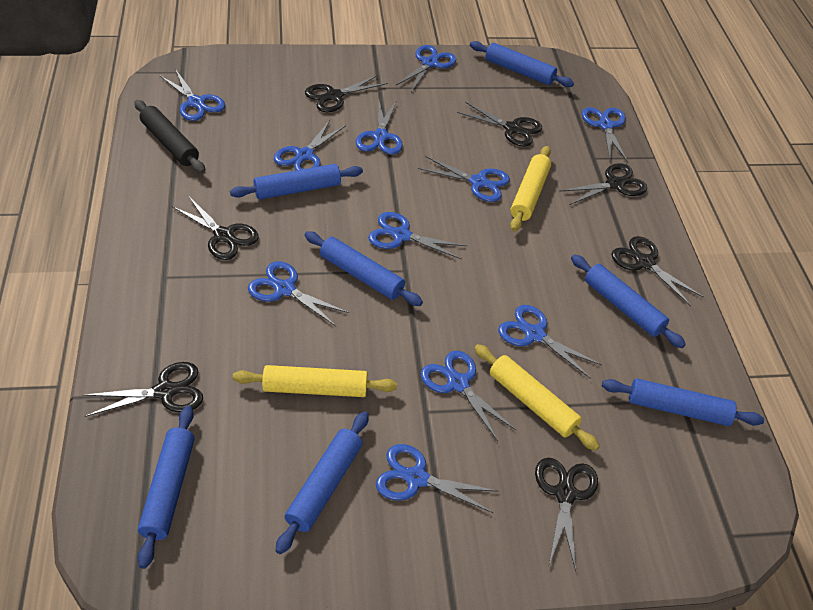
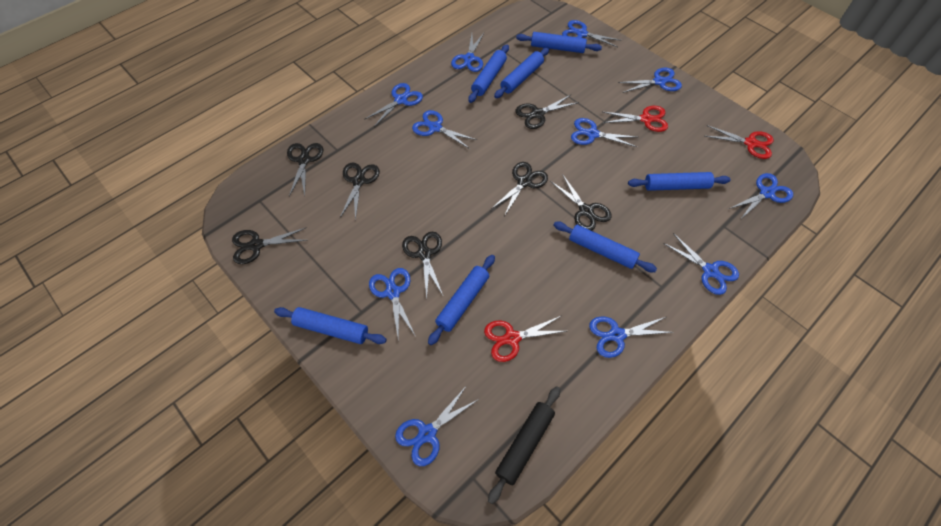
red scissors: none = 0 -> [484,316,566,362] [603,106,668,132] [705,125,774,159] = 3
yellow rolling pin: [233,365,397,397] [474,344,600,451] [510,146,551,232] = 3 -> none = 0

